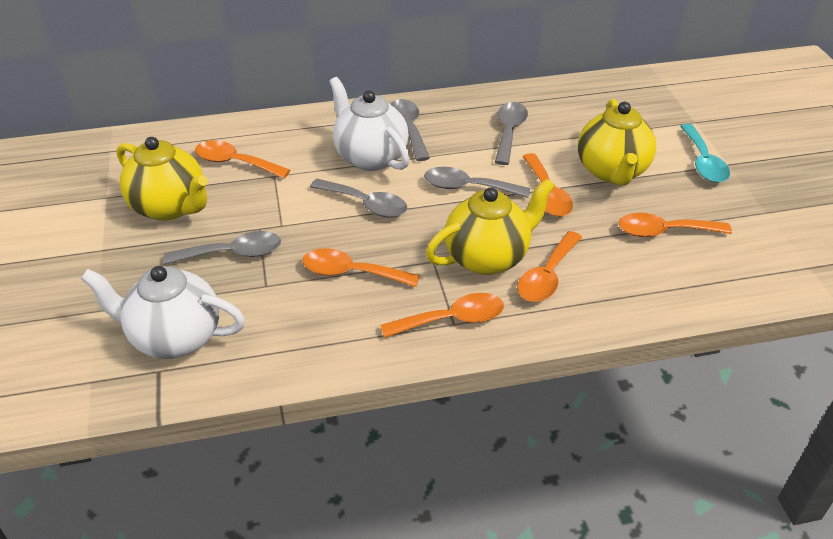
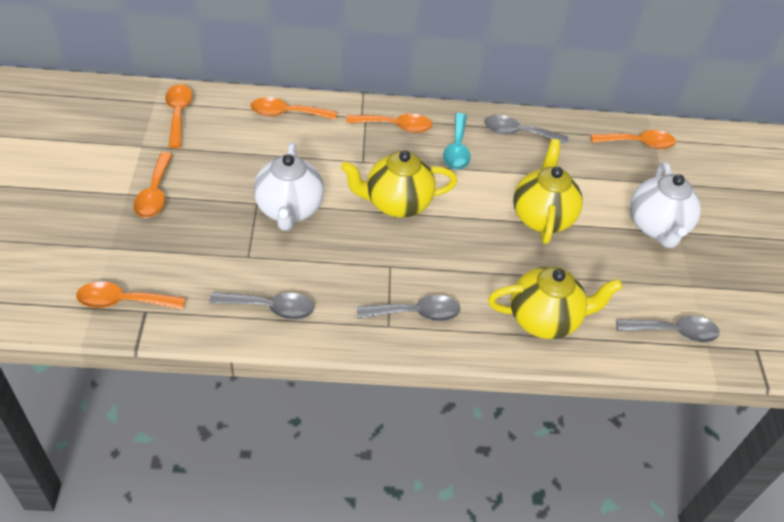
grey spoon: [163,231,281,264] [310,179,407,218] [390,99,430,161] [424,167,530,198] [495,102,528,165] = 5 -> [209,292,314,320] [357,295,460,321] [484,115,568,145] [616,316,720,342] = 4

